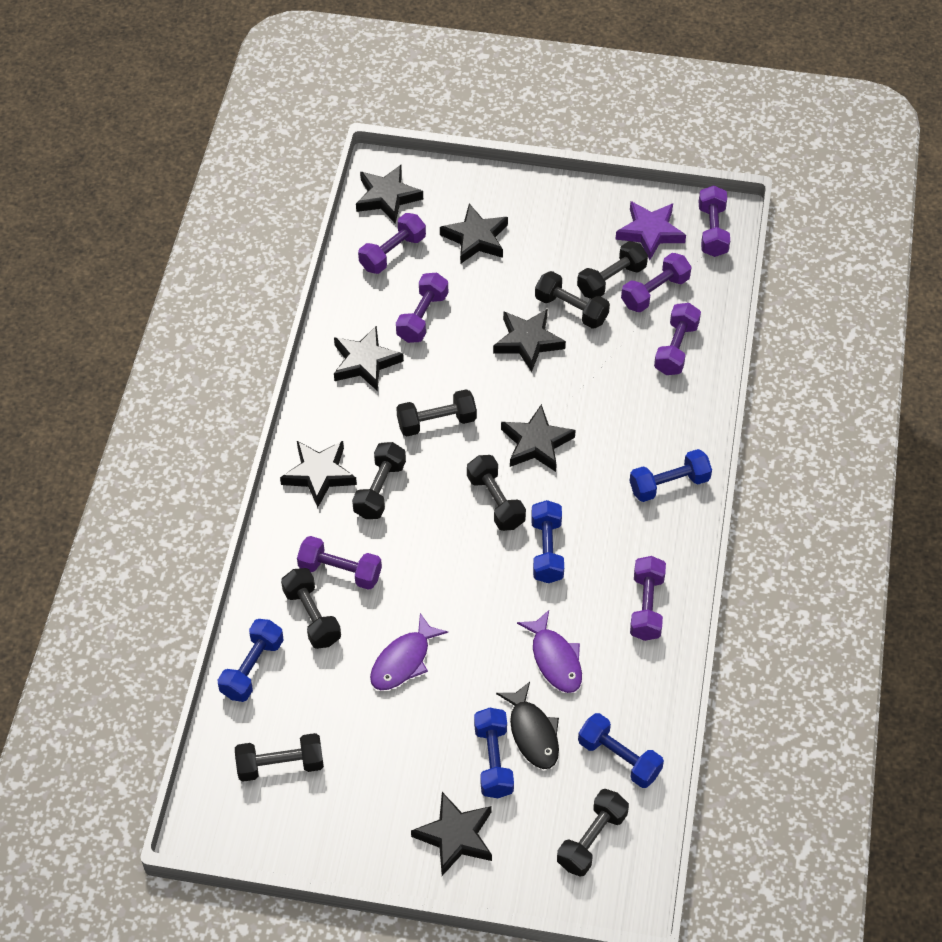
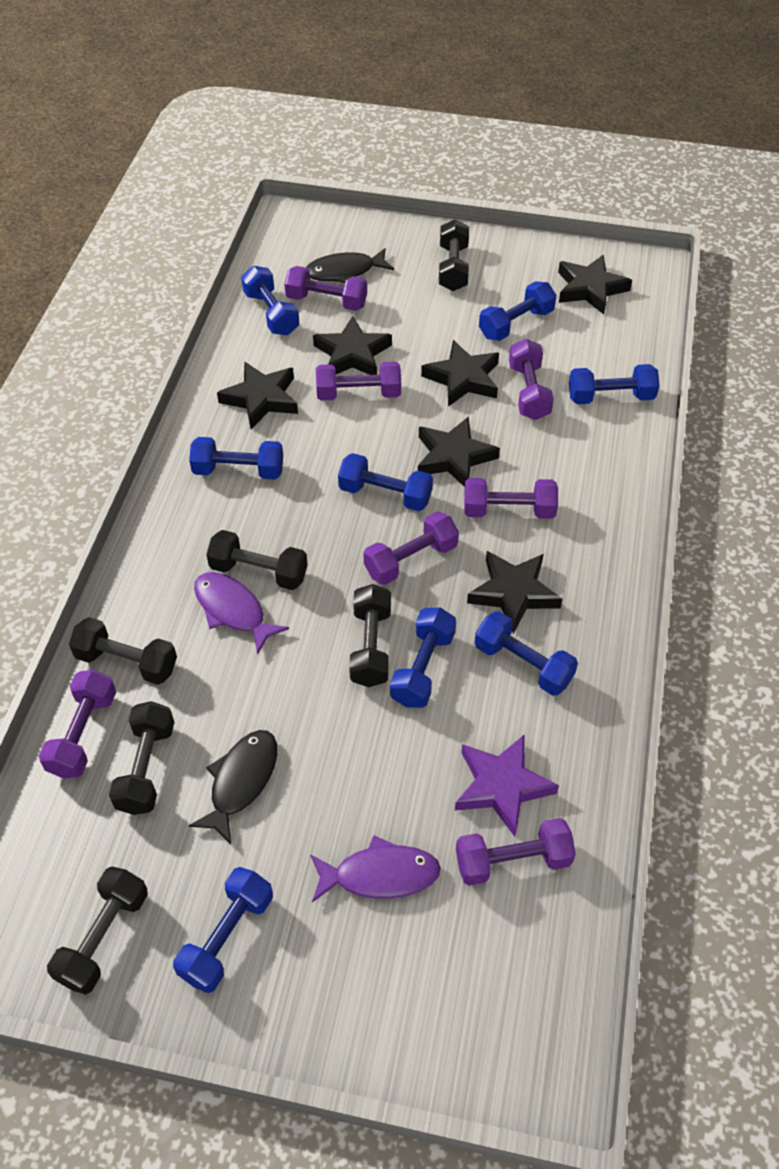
black dumbbell: [235,733,324,782] [281,568,341,649] [352,442,406,519] [396,389,477,437] [467,455,526,531] [535,271,610,329] [557,789,629,877] [577,241,648,299] = 8 -> [47,867,148,995] [69,617,177,685] [109,701,174,815] [206,530,308,590] [349,584,391,687] [439,219,469,291] = 6
black fish: [496,682,559,769] = 1 -> [188,730,277,844] [306,248,394,283] = 2
black star: [280,441,357,508] [334,326,404,391] [356,165,423,224] [411,792,492,876] [440,204,508,264] [493,309,566,372] [501,404,576,472] = 7 -> [217,361,298,429] [313,316,392,375] [418,416,500,487] [421,340,499,407] [467,551,562,634] [558,255,632,314] = 6
blue dumbbell: [218,619,284,702] [474,708,514,798] [531,500,564,583] [578,713,664,788] [630,449,712,502] = 5 -> [173,867,273,993] [189,437,283,480] [241,266,299,335] [338,453,433,511] [390,607,456,708] [475,611,578,696] [479,281,557,341] [569,364,660,404] = 8

